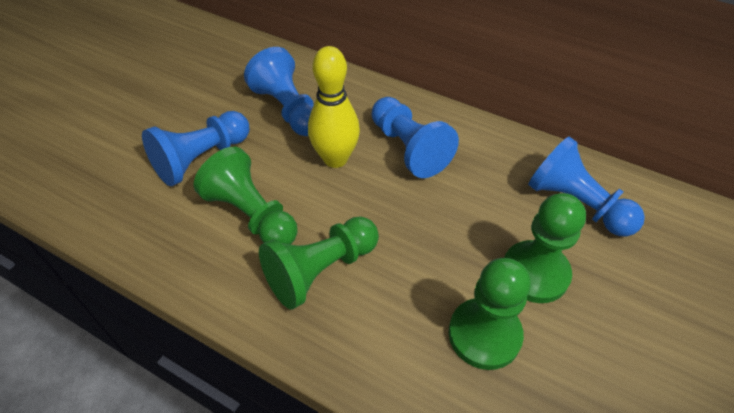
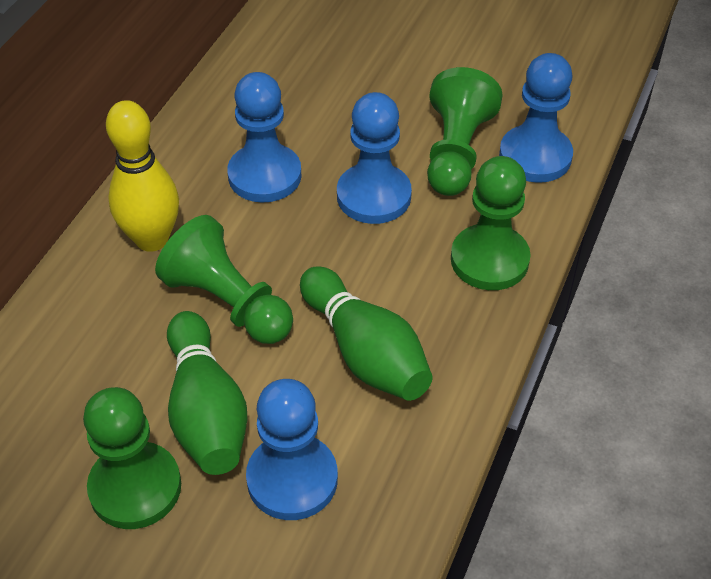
green bowling pin: none = 0 -> [167,311,248,475] [300,266,433,401] = 2

